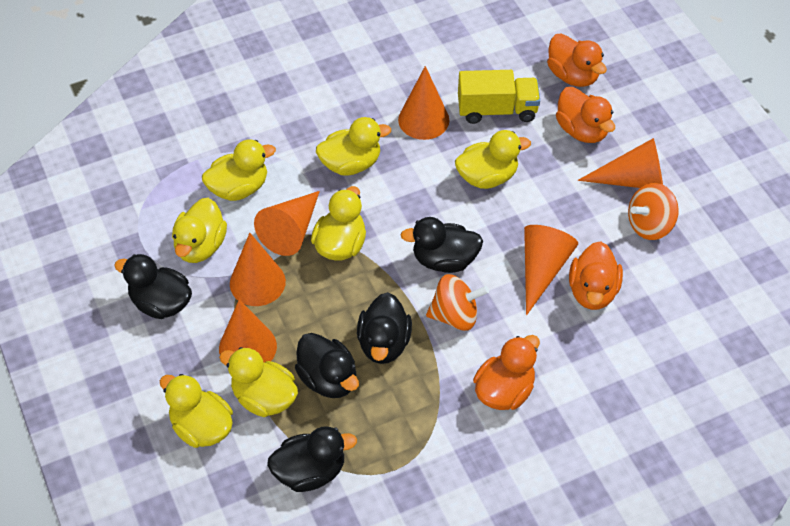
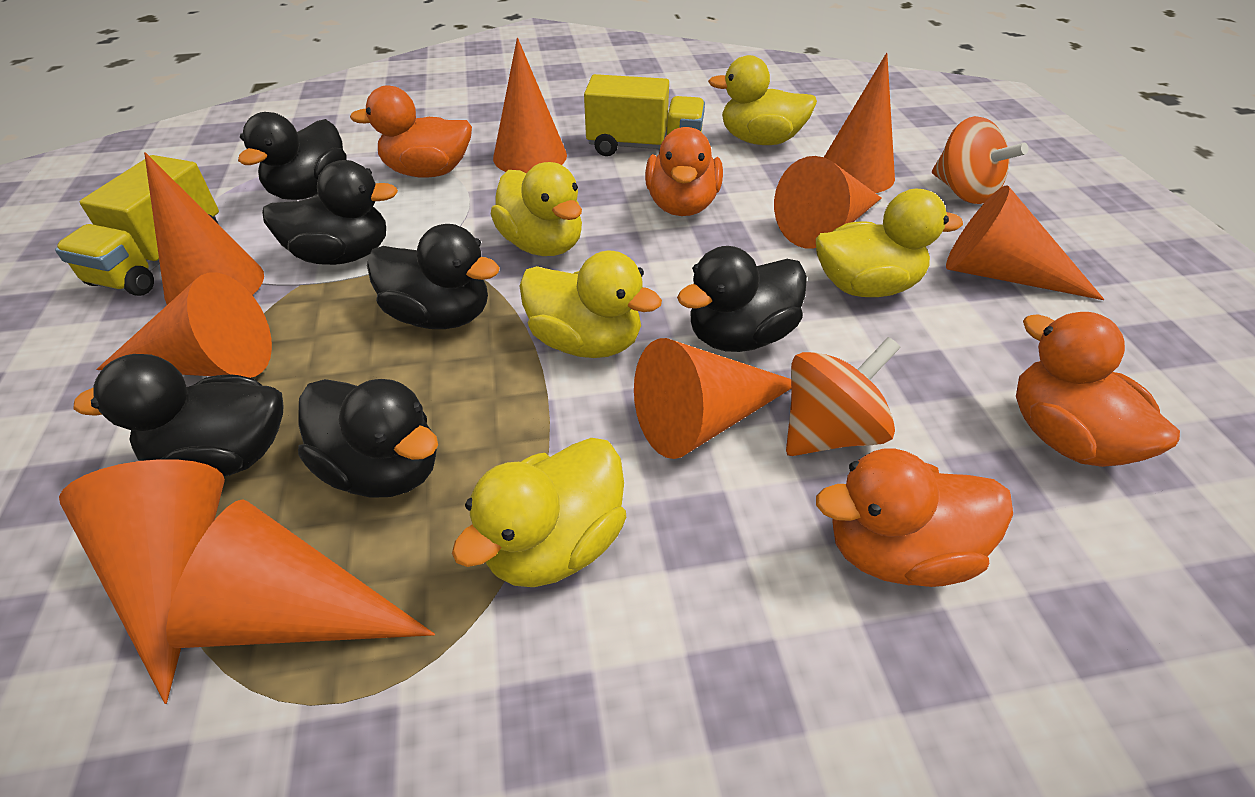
black duck: [114,254,192,319] [267,426,357,492] [295,333,359,398] [357,292,412,364] [401,217,483,273] = 5 -> [74,354,284,477] [238,112,347,200] [262,160,398,265] [298,379,438,498] [367,224,500,329] [677,246,807,352] = 6
orange cone: [219,299,277,363] [230,233,286,306] [254,191,320,256] [398,66,449,140] [524,225,578,315] [578,138,663,188] = 6 -> [59,459,225,704] [96,272,272,378] [144,152,264,305] [166,499,435,648] [493,38,567,173] [634,338,791,459] [774,156,882,249] [824,53,895,193] [946,185,1105,300] = 9
yellow duck: [160,374,233,448] [172,198,227,263] [202,139,276,201] [219,347,298,417] [311,186,366,261] [316,117,391,176] [455,130,531,189] = 7 -> [452,438,626,587] [491,162,582,256] [519,251,662,358] [708,55,817,145] [816,189,963,297] = 5
yellow truck: [458,70,540,124] = 1 -> [55,155,219,296] [584,74,705,156] = 2

